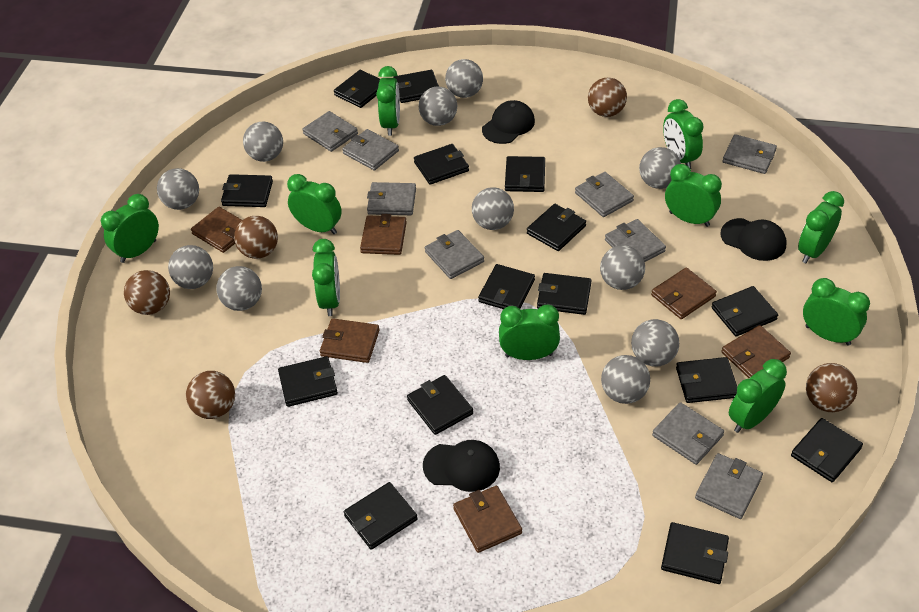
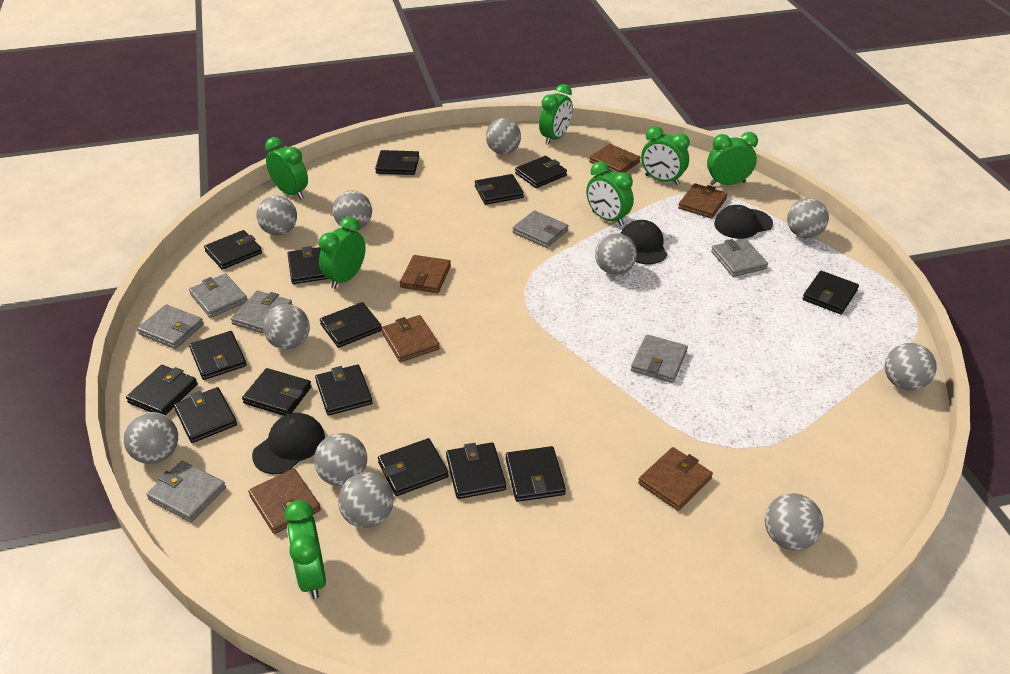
brown ball: [124,270,170,315] [186,371,235,419] [234,216,278,259] [588,77,627,117] [806,363,857,412] = 5 -> none = 0
green clock: [101,194,159,263] [287,174,342,234] [312,239,340,316] [376,66,400,136] [499,305,560,360] [663,99,703,169] [665,164,722,227] [729,359,787,433] [798,191,844,263] [803,278,870,346] = 10 -> [265,137,308,199] [284,500,326,599] [319,217,366,289] [539,84,573,145] [586,161,634,226] [641,126,690,185] [707,132,758,185] = 7
grey wallet: [302,111,358,152] [342,129,399,171] [367,182,416,215] [425,230,484,279] [575,172,634,217] [605,219,666,262] [652,402,724,465] [695,453,763,519] [723,134,777,174] = 9 -> [137,304,204,349] [146,461,226,522] [189,274,247,318] [231,291,293,334] [512,210,568,248] [631,334,688,383] [711,238,768,277] = 7

